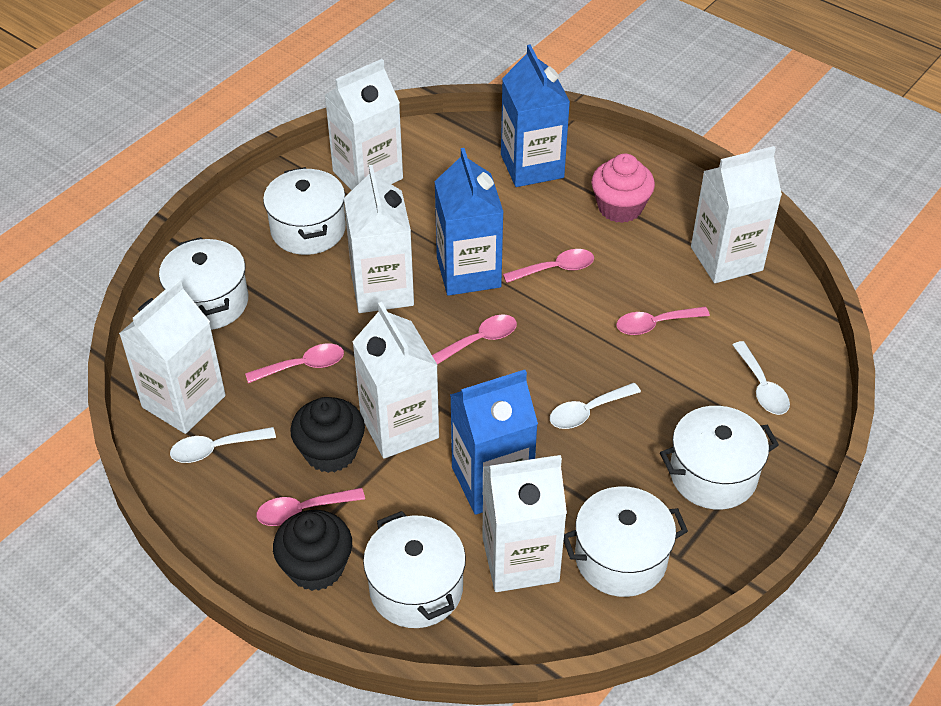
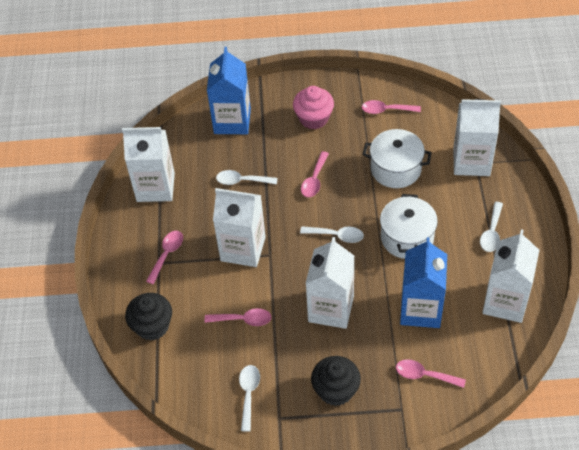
blue carton: [434,148,503,296] [450,370,538,515] [501,45,570,187] = 3 -> [207,47,251,134] [400,237,447,328] = 2
white carton: [119,279,226,434] [325,59,403,190] [344,165,414,313] [352,302,439,459] [482,455,567,592] [691,146,782,283] = 6 -> [122,127,175,202] [213,188,266,267] [305,237,354,329] [453,99,501,176] [482,229,539,323] = 5
white pot: [159,237,248,330] [263,167,346,255] [363,511,466,628] [564,486,688,597] [660,406,779,510] = 5 -> [362,129,432,188] [380,194,438,259] = 2
white spoon: [170,427,276,463] [550,383,641,429] [732,341,790,415] = 3 -> [216,170,277,185] [239,365,260,432] [300,226,364,243] [480,202,503,252] = 4

